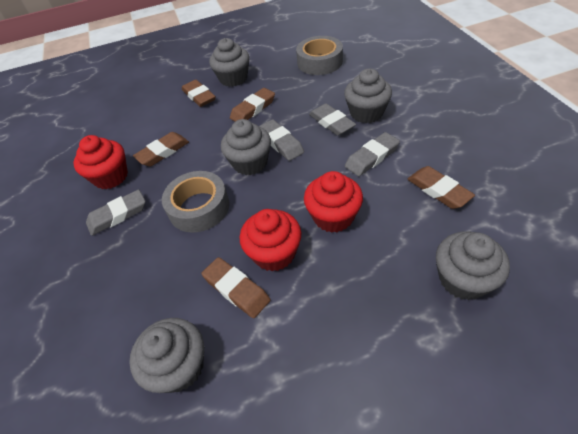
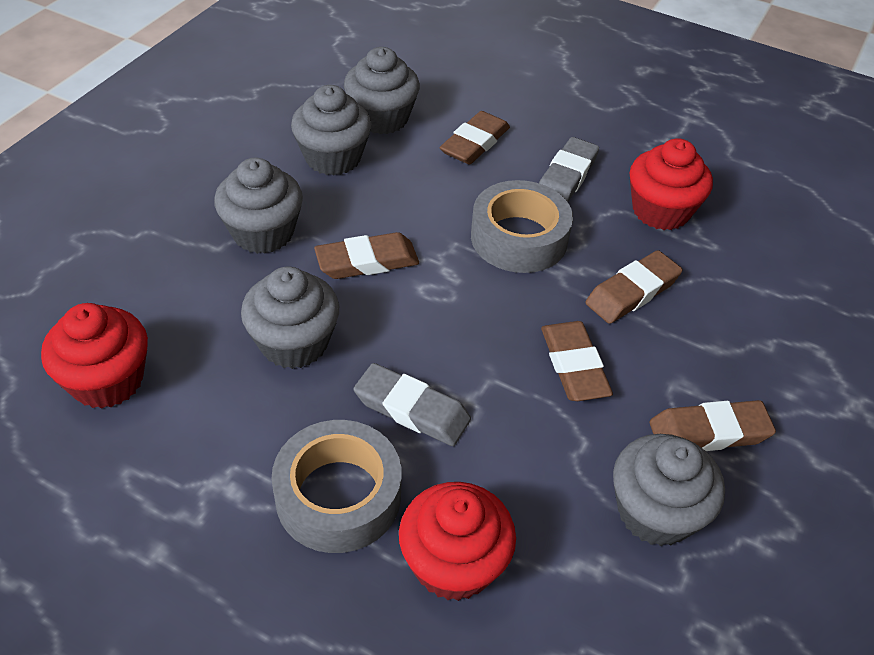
grey eraser: [86,190,146,236] [259,119,304,161] [309,103,356,136] [345,132,400,176] = 4 -> [353,363,471,446] [539,137,599,202] = 2

